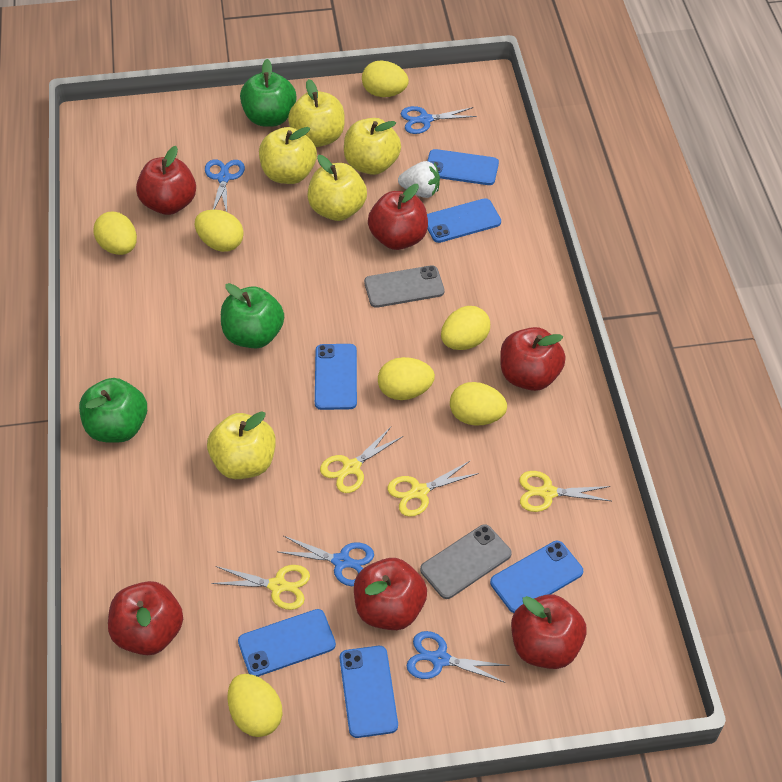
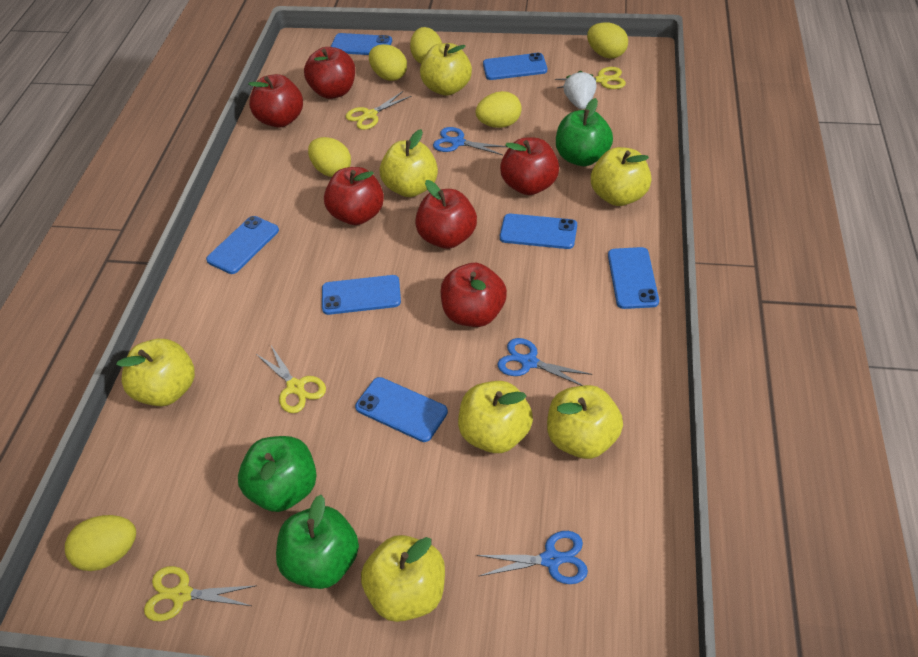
blue phone: [238,609,336,677] [315,344,357,410] [340,646,398,738] [427,149,499,185] [427,198,501,243] [490,541,583,613] = 6 -> [206,216,279,274] [322,275,401,315] [330,33,392,55] [355,377,448,442] [483,53,547,80] [500,214,577,249] [608,247,659,309] = 7
blue scissors: [205,160,245,212] [279,536,374,586] [401,106,477,134] [406,631,509,683] = 4 -> [433,127,507,155] [477,531,588,584] [498,338,592,386] = 3
grey phone: [364,265,444,308] [420,524,512,599] = 2 -> none = 0
yellow apple: [207,411,276,479] [259,127,317,184] [288,79,345,147] [307,155,367,221] [344,118,401,175] = 5 -> [116,339,195,406] [361,535,445,622] [380,129,438,197] [420,43,472,96] [458,381,533,453] [547,385,623,459] [591,147,651,206] = 7
yellow egg: [94,212,137,255] [195,209,244,252] [228,674,282,737] [362,60,409,97] [378,357,435,400] [441,306,490,350] [450,382,507,426] = 7 -> [65,515,136,571] [308,137,351,177] [369,44,407,81] [410,27,442,64] [475,91,522,128] [587,22,628,59] = 6

